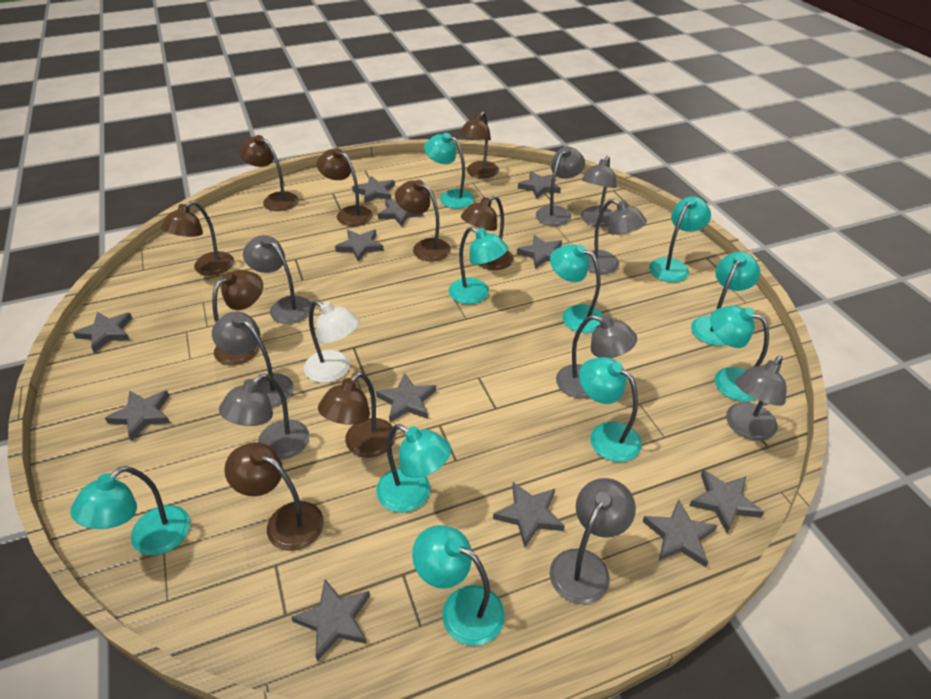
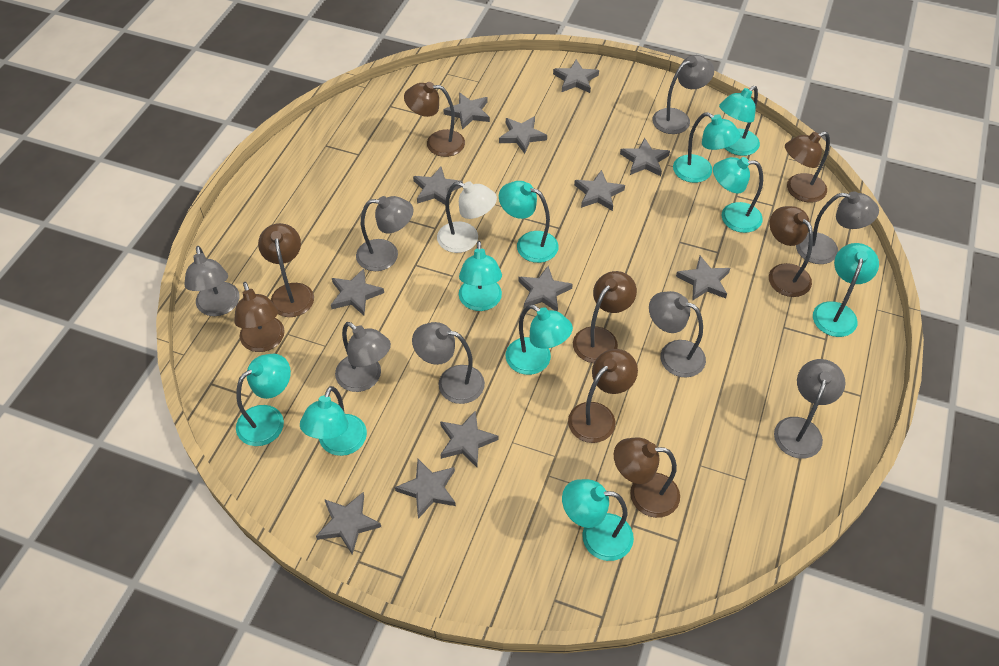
brown lamp: [161,201,234,276] [212,270,263,365] [224,442,324,551] [239,135,298,211] [317,148,372,226] [318,372,396,458] [395,180,451,261] [459,112,499,178] [461,195,514,270] = 9 -> [234,282,285,352] [258,223,314,317] [404,82,465,157] [568,349,638,443] [573,271,637,363] [614,437,680,518] [769,206,813,297] [785,132,830,203] = 8
grey lamp: [212,312,294,408] [219,374,309,460] [243,235,311,324] [536,146,585,226] [550,478,636,604] [556,315,637,399] [581,156,617,227] [588,199,647,274] [726,356,787,441] = 9 -> [184,246,240,316] [335,322,391,392] [356,196,414,271] [412,322,485,404] [649,291,706,378] [652,55,714,134] [774,359,845,459] [796,191,879,264] = 8

